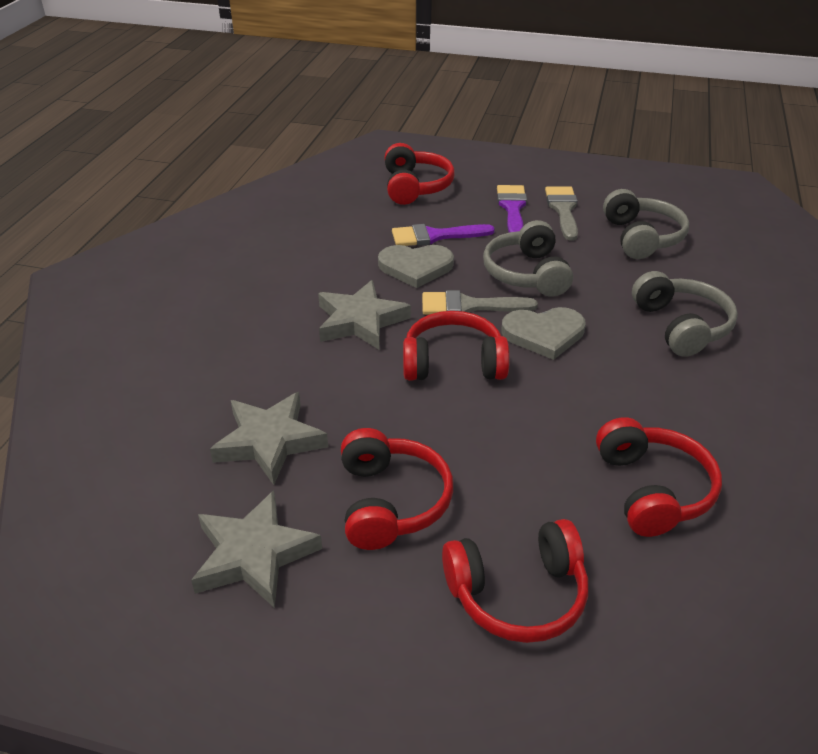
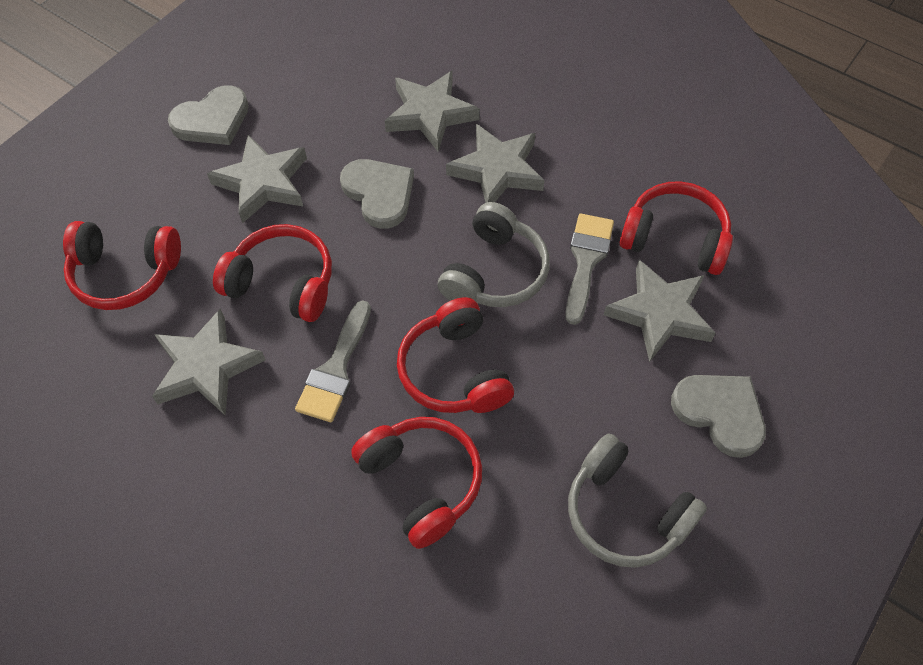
grey headphones: [483,220,573,297] [603,189,689,259] [632,271,738,357] = 3 -> [438,202,550,307] [568,433,707,568] = 2
grey heart: [378,245,454,288] [502,307,586,360] = 2 -> [168,86,249,145] [340,159,414,229] [671,375,766,458] = 3
grey star: [191,490,322,608] [210,392,328,485] [318,280,411,350] = 3 -> [152,309,266,416] [207,135,307,224] [385,71,480,151] [446,124,545,203] [604,260,715,362] = 5
purple brush: [392,224,495,246] [497,185,527,232] = 2 -> none = 0

